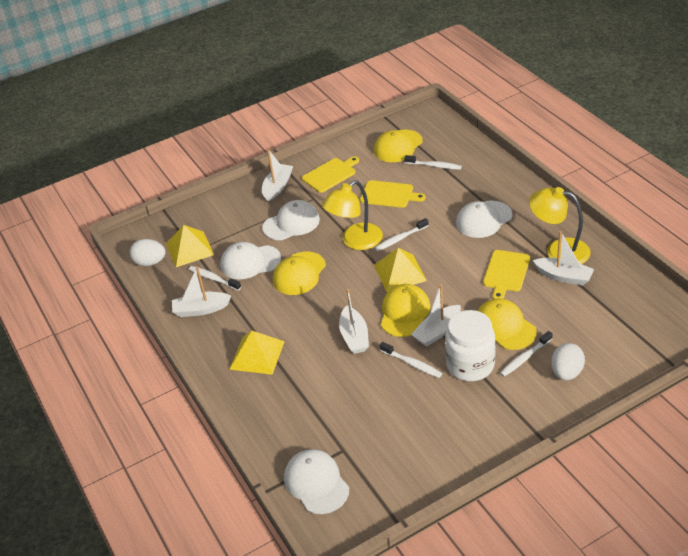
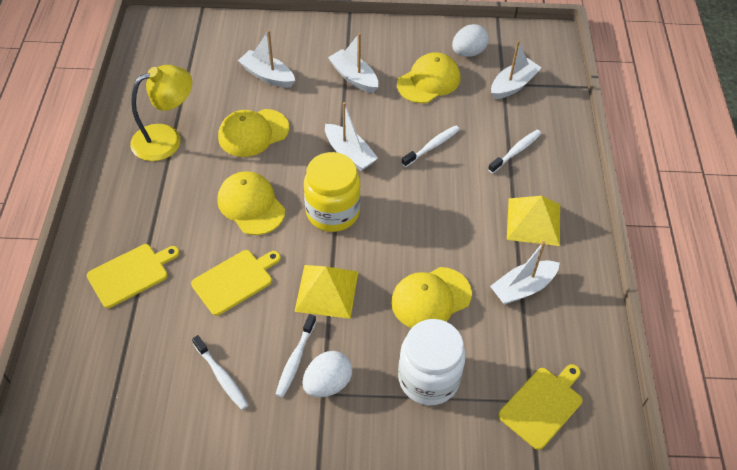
white cap: [220,242,281,279] [263,200,320,240] [284,449,349,514] [456,201,512,238] = 4 -> none = 0
white toothbrush: [189,266,241,291] [375,218,429,251] [380,342,442,378] [404,155,462,170] [500,331,553,377] = 5 -> [192,335,249,410] [275,314,316,397] [402,125,460,167] [488,130,541,174] = 4
yellow jar: none = 0 -> [304,152,361,232] = 1
yellow lamp: [322,180,383,250] [529,187,591,264] = 2 -> [130,65,192,161] = 1
yellow pyramid: [166,225,214,267] [229,330,285,375] [374,248,427,292] = 3 -> [294,265,358,319] [507,196,560,246] = 2

